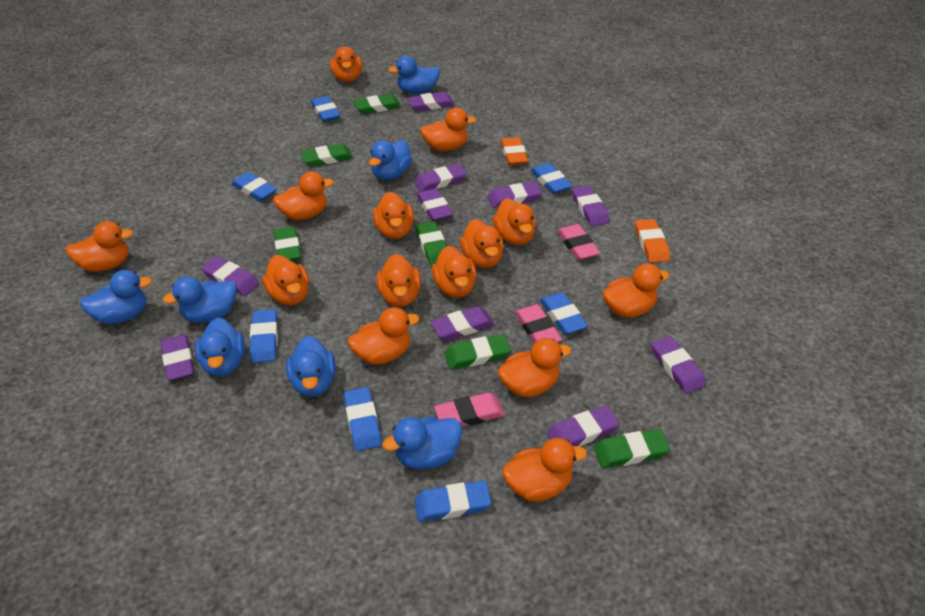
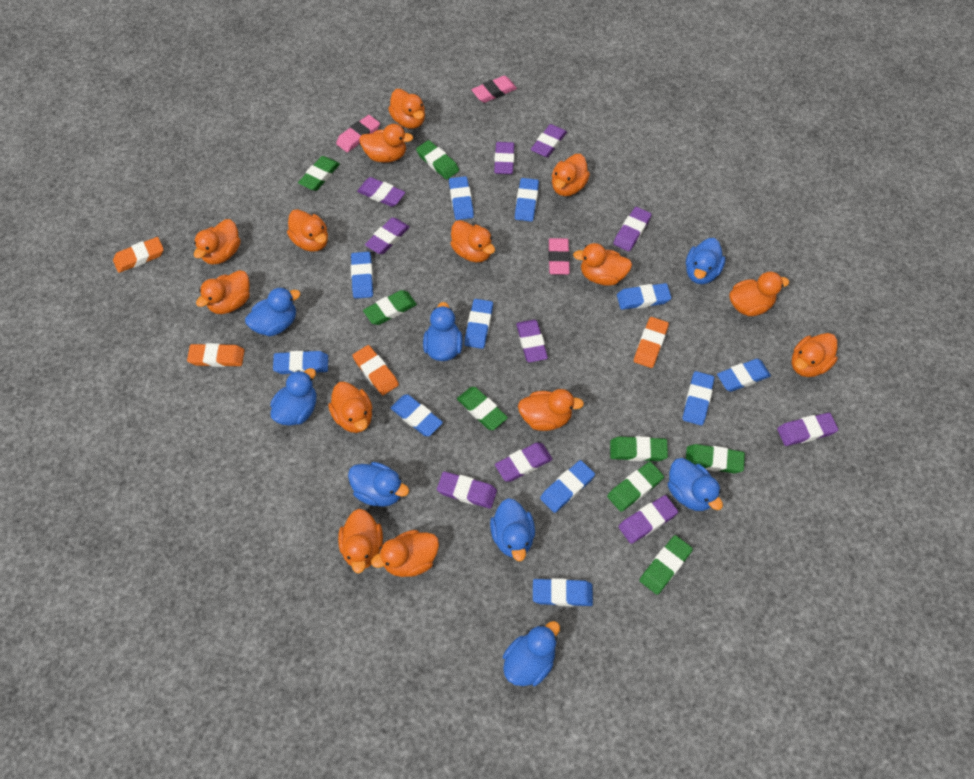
blue duck: [80,270,152,324] [163,276,237,323] [195,317,245,376] [286,336,336,397] [369,140,412,180] [382,417,462,470] [389,56,440,94] = 7 -> [245,287,301,336] [270,368,317,426] [348,462,409,507] [423,302,463,361] [490,498,535,561] [503,621,560,686] [668,458,723,511] [686,238,726,284] = 8
blue eraser: [231,172,277,201] [250,309,278,363] [311,96,341,122] [344,387,382,451] [415,481,491,522] [530,163,572,194] [540,292,588,334] = 7 -> [273,351,328,374] [351,252,373,299] [391,395,443,436] [449,176,474,220] [464,299,493,349] [515,178,539,222] [533,578,593,606] [540,460,595,513] [617,283,671,310] [682,371,714,425] [717,359,771,392] = 11
green eraser: [274,227,301,261] [301,144,353,167] [353,94,401,114] [416,221,447,266] [445,334,511,369] [594,429,670,468] = 6 -> [298,156,340,191] [363,290,417,325] [416,140,459,179] [457,387,508,430] [607,462,664,512] [610,436,668,461] [640,535,693,595] [686,444,745,473] = 8
orange eraser: [501,137,528,165] [635,219,670,263] = 2 -> [113,237,164,273] [187,343,245,367] [352,345,399,395] [634,317,669,368] = 4

